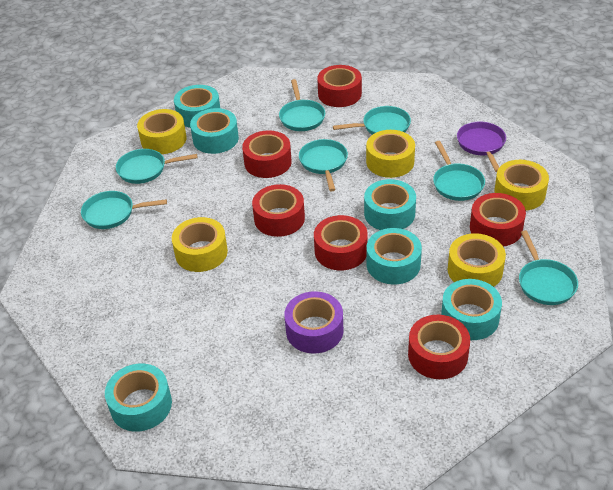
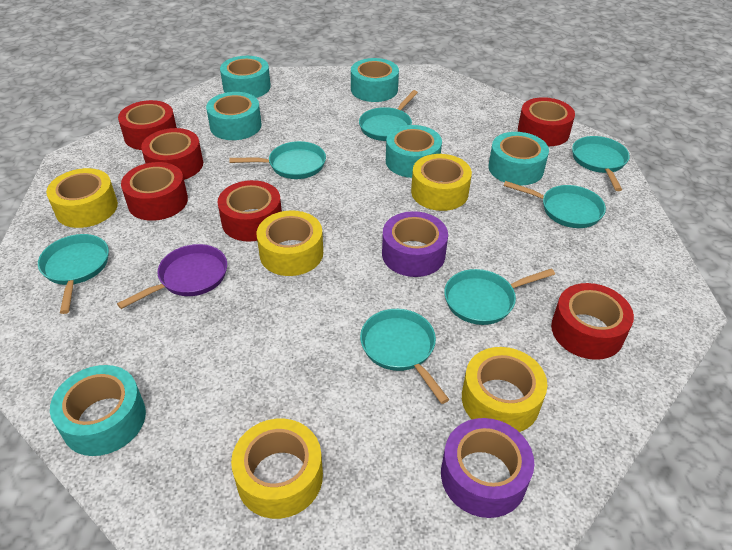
purple tape: [284,291,344,354] = 1 -> [382,211,448,277] [441,418,534,518] = 2

